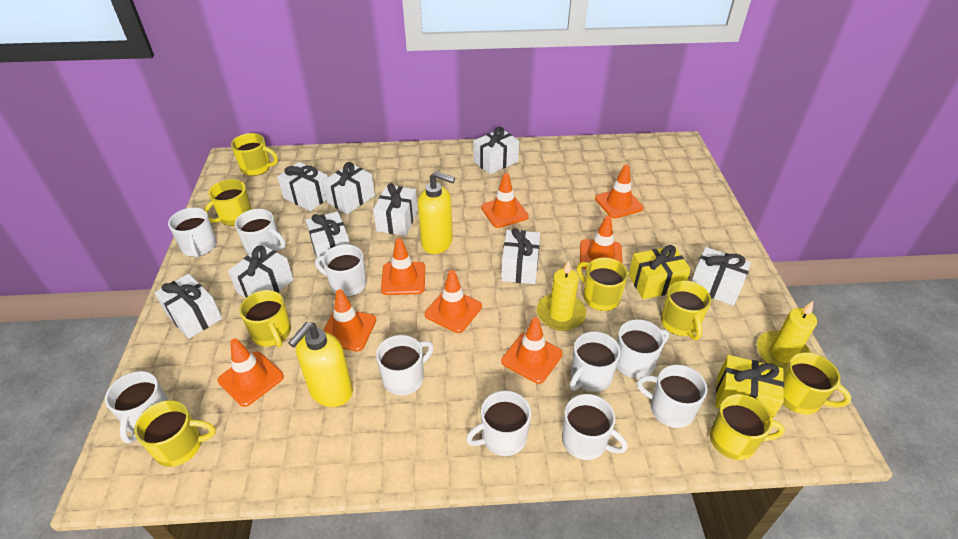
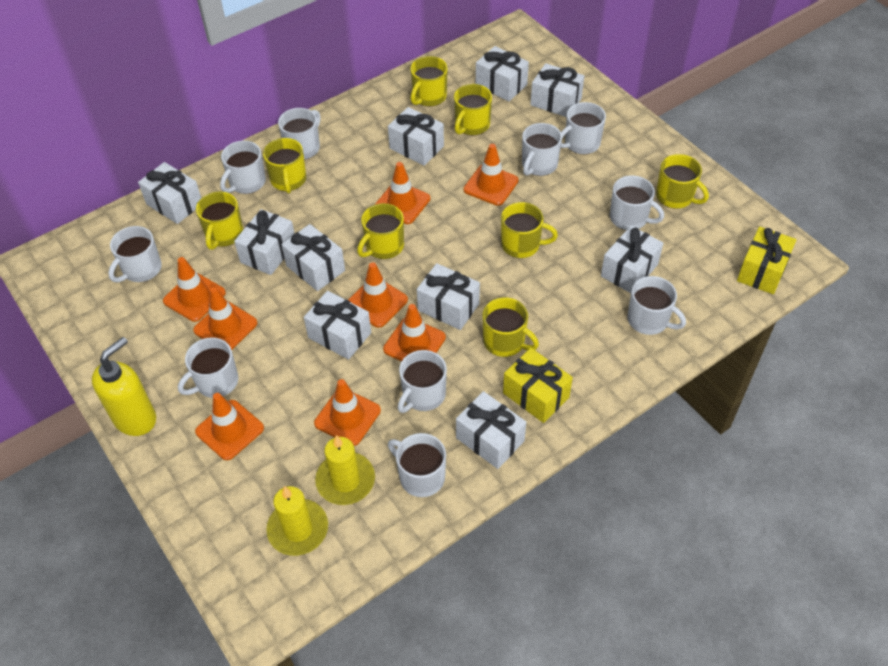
white gift: [155,274,222,339] [228,245,294,298] [277,162,328,211] [306,211,350,267] [322,162,375,214] [373,183,418,236] [473,127,519,174] [501,228,540,284] [692,247,751,306] = 9 -> [138,162,201,224] [234,209,295,275] [281,224,345,291] [304,291,371,360] [388,107,444,166] [417,263,480,330] [456,391,526,469] [476,46,529,102] [530,63,584,117] [601,226,663,293] = 10
yellow soap dispenser: [288,322,353,407] [418,171,455,254] = 2 -> [92,337,156,436] = 1

